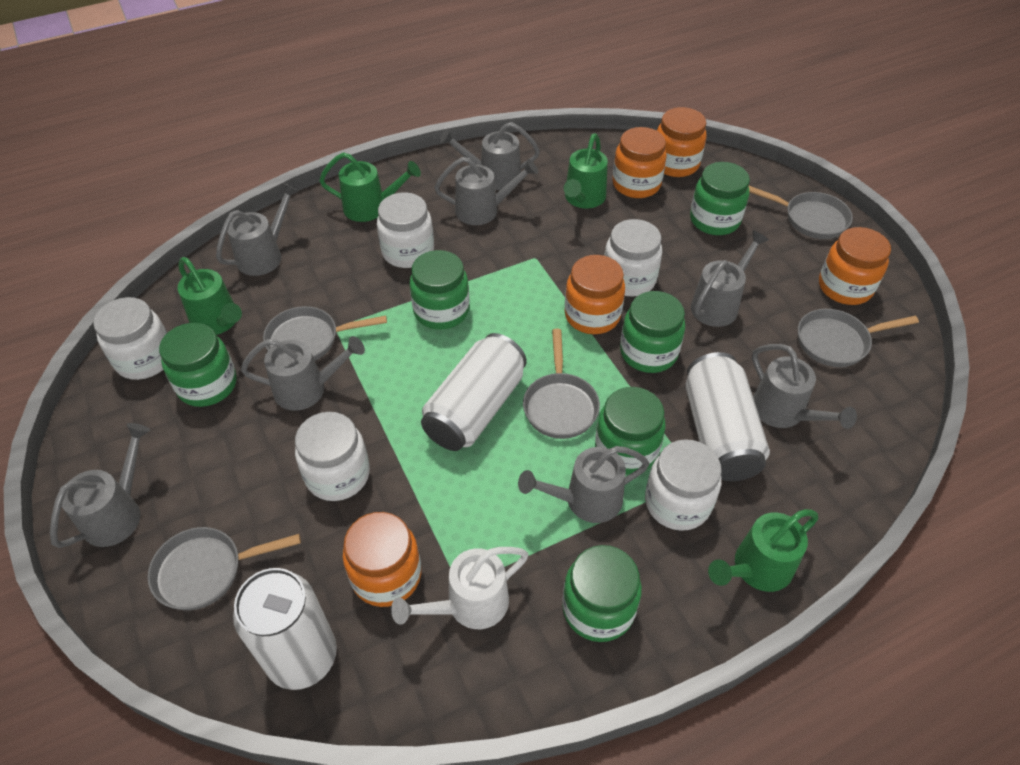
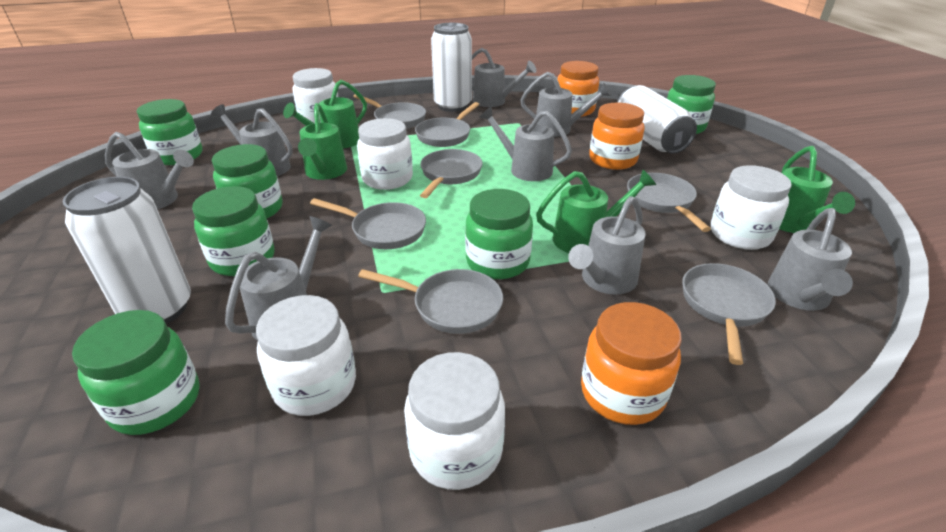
grey pan: [148,527,301,610] [263,306,387,361] [523,329,600,439] [749,186,853,239] [798,309,919,367] = 5 -> [310,198,426,249] [353,94,426,129] [358,269,503,334] [415,102,480,147] [420,149,483,198] [627,173,711,232] [682,263,776,365] = 7
orange jar: [343,512,422,607] [565,255,625,334] [612,127,667,198] [657,107,707,177] [819,227,891,305] = 5 -> [557,61,599,117] [581,302,682,425] [589,102,645,170] = 3
white watering can: [391,547,529,629] = 1 -> none = 0

